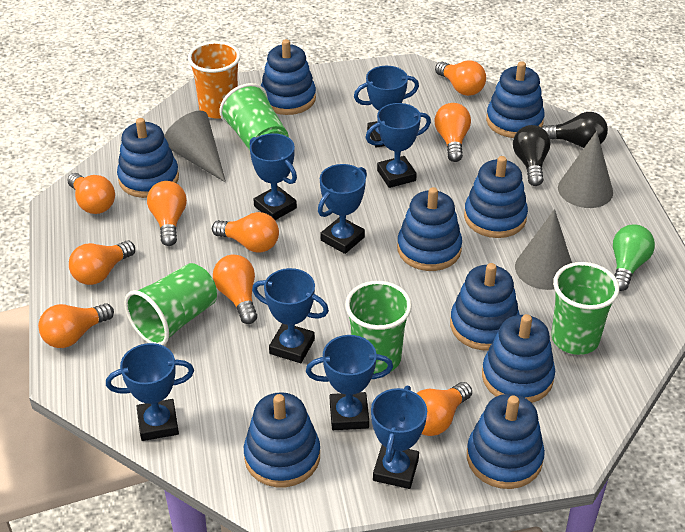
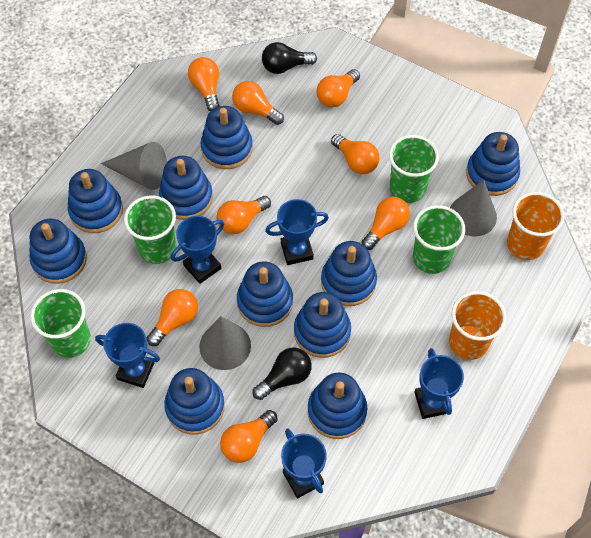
blue stacking toy: [117,118,179,198] [244,392,320,487] [261,39,316,115] [397,187,462,271] [450,263,520,351] [464,156,528,238] [467,394,545,489] [482,314,555,403] [486,61,545,138] = 9 -> [29,219,87,284] [68,169,123,233] [159,156,213,220] [164,368,225,434] [200,106,253,169] [237,261,293,327] [294,292,351,358] [308,373,367,439] [321,241,377,306] [466,132,520,196] = 10
blue trophy: [106,343,194,441] [250,133,297,220] [252,268,329,363] [306,335,393,430] [318,164,367,254] [354,66,419,148] [365,103,431,188] [371,386,427,489] = 8 -> [95,323,160,388] [171,216,224,284] [265,199,329,265] [281,428,327,498] [414,348,464,419] = 5
green light bulb: [613,224,655,291] = 1 -> none = 0
orange cup: [188,41,241,119] = 1 -> [449,291,506,360] [507,192,564,260] = 2
orange light bulb: [38,303,114,348] [67,173,115,214] [69,241,135,285] [147,181,187,246] [212,212,279,253] [213,255,257,324] [417,382,472,436] [435,61,486,96] [435,103,471,162] = 9 -> [147,289,198,346] [188,57,220,111] [217,196,271,234] [220,410,278,463] [232,81,284,125] [316,69,360,108] [331,134,380,174] [361,197,410,250] = 8

